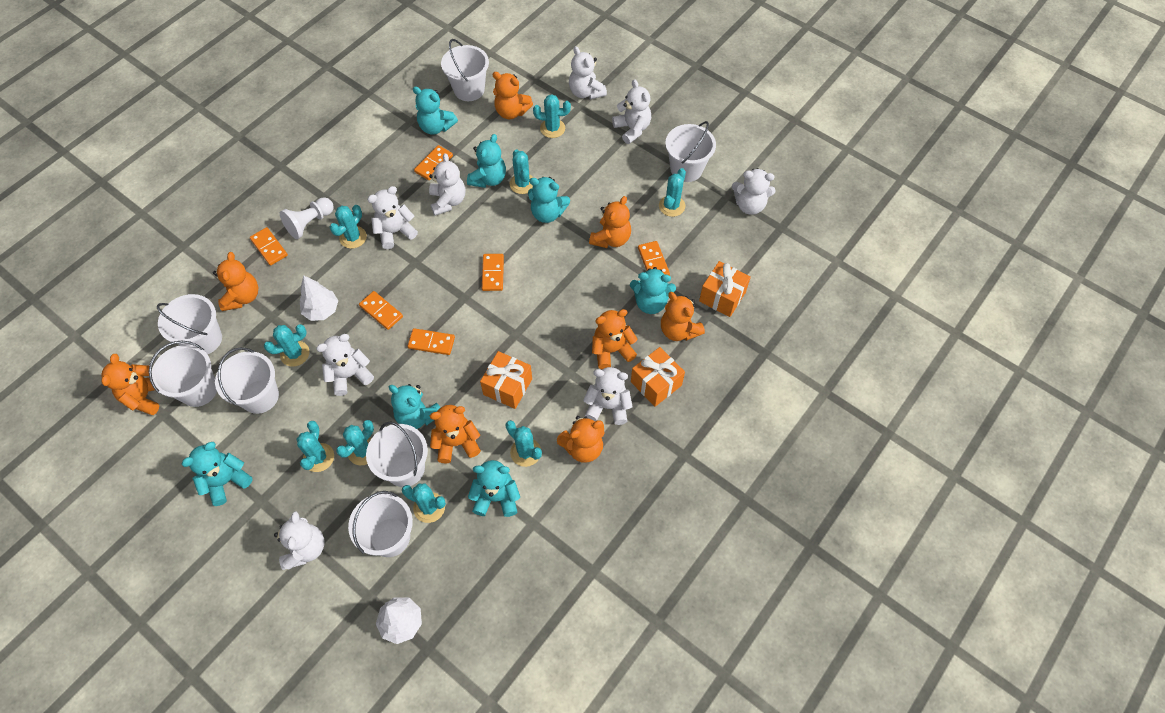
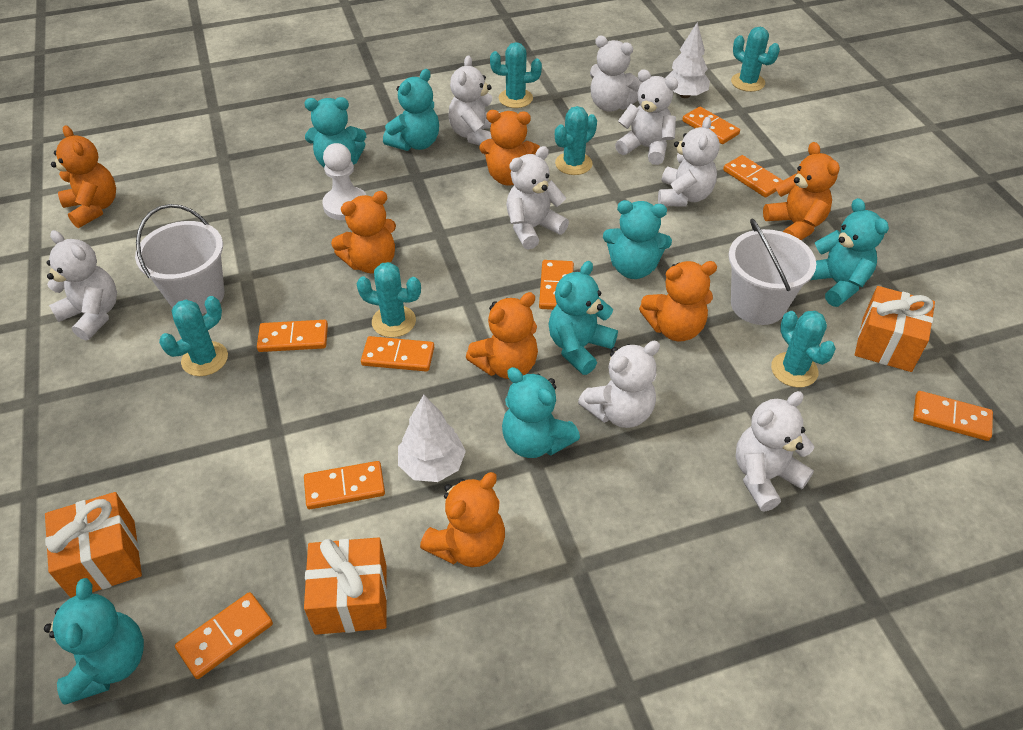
orange domino: [250,227,288,266] [359,291,403,330] [408,328,455,355] [414,145,453,180] [482,254,504,291] [638,241,670,275] = 6 -> [175,592,273,679] [257,320,328,352] [304,461,385,509] [361,336,434,372] [539,260,574,310] [682,107,740,144] [723,155,783,198] [913,391,993,441] = 8
orange teddy bear: [101,354,159,415] [213,252,258,311] [430,405,481,463] [492,72,533,119] [557,416,604,463] [589,196,631,248] [592,309,638,369] [661,292,705,341] = 8 -> [51,125,116,228] [331,191,396,273] [420,472,505,567] [466,292,538,379] [479,110,540,185] [639,261,717,341] [763,142,840,240] = 7
turquoise cactus: [264,324,309,367] [297,421,334,472] [330,205,367,249] [336,420,374,465] [402,484,446,523] [505,420,542,467] [509,149,534,194] [533,94,571,138] [659,168,686,217] = 9 -> [159,296,228,376] [356,262,421,338] [490,42,542,108] [555,106,597,175] [731,27,780,92] [771,311,836,388] = 6
white bucket: [149,341,217,407] [157,294,222,354] [215,347,279,414] [348,491,413,557] [366,421,428,487] [441,39,489,101] [665,121,716,182] = 7 -> [135,204,224,314] [728,218,816,325] = 2

